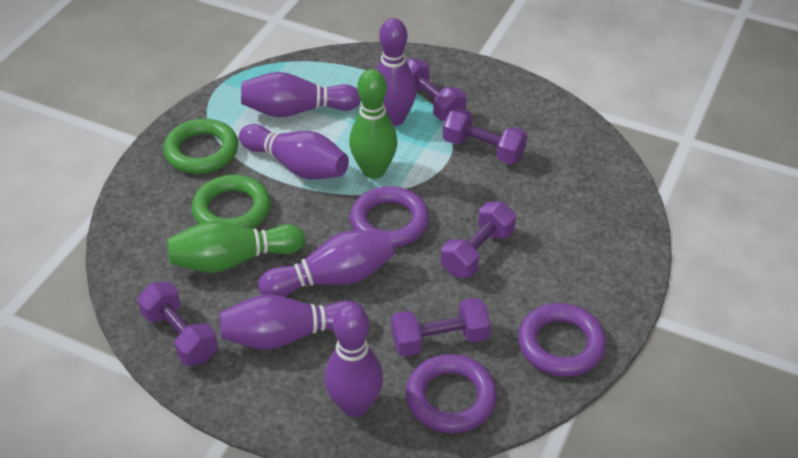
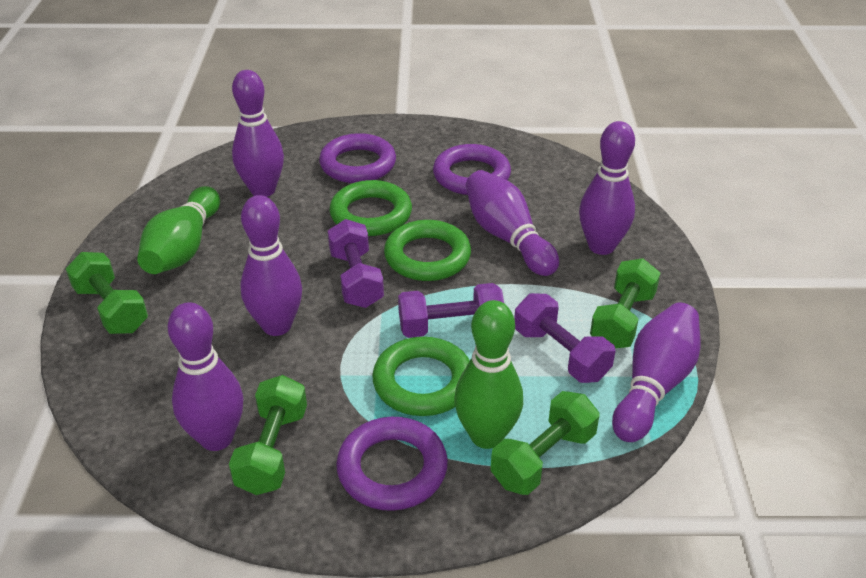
green dumbbell: none = 0 -> [66,252,148,334] [229,375,307,495] [490,391,600,495] [590,258,660,348] = 4
green ring: [163,119,238,174] [192,175,271,229] = 2 -> [330,180,412,236] [372,337,470,416] [384,220,471,281] = 3
purple dumbbell: [137,281,218,366] [391,298,491,357] [406,58,466,121] [441,202,516,278] [443,108,527,164] = 5 -> [328,219,384,308] [398,283,504,338] [514,293,616,383] = 3

